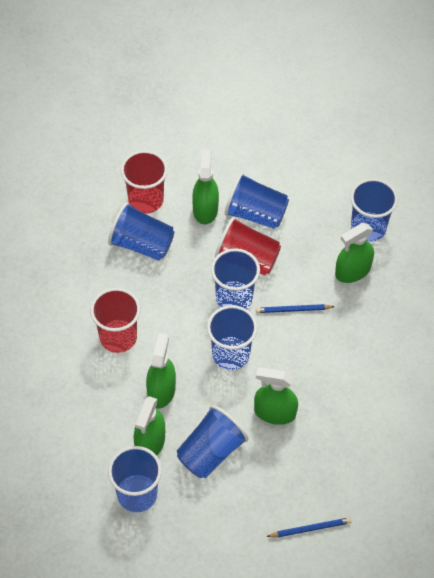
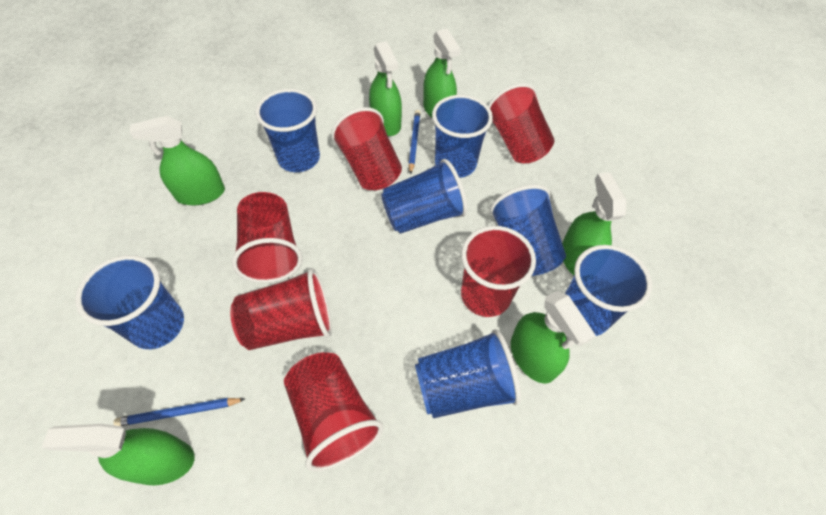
green spray bottle: [134,396,165,456] [146,333,176,408] [192,149,219,225] [254,367,298,425] [335,223,374,283] = 5 -> [42,424,195,485] [130,116,225,205] [369,41,402,136] [423,28,461,118] [511,291,596,383] [562,172,626,275] = 6
red cup: [90,288,141,353] [121,150,168,214] [215,217,281,276] = 3 -> [230,268,332,350] [232,192,303,283] [284,352,384,471] [331,107,402,190] [461,226,536,317] [488,83,555,163] = 6

